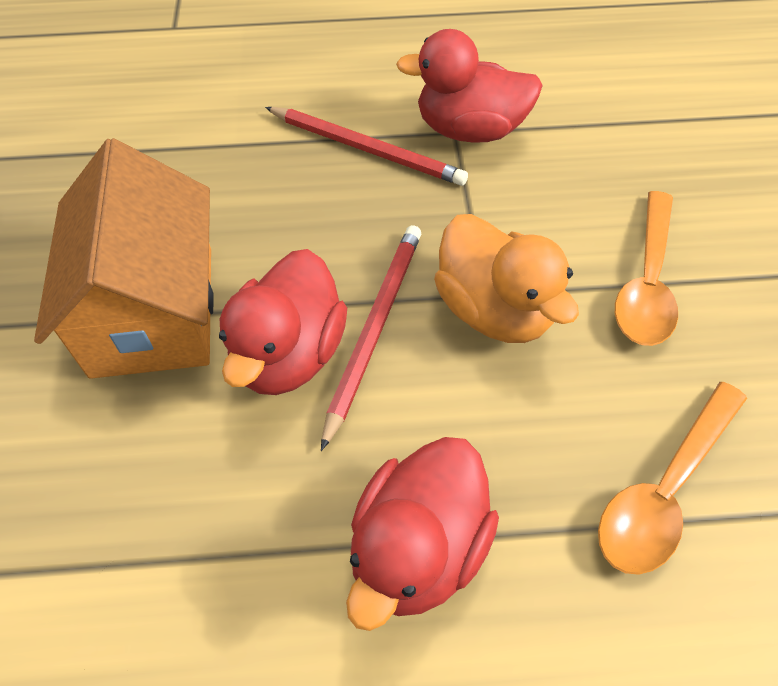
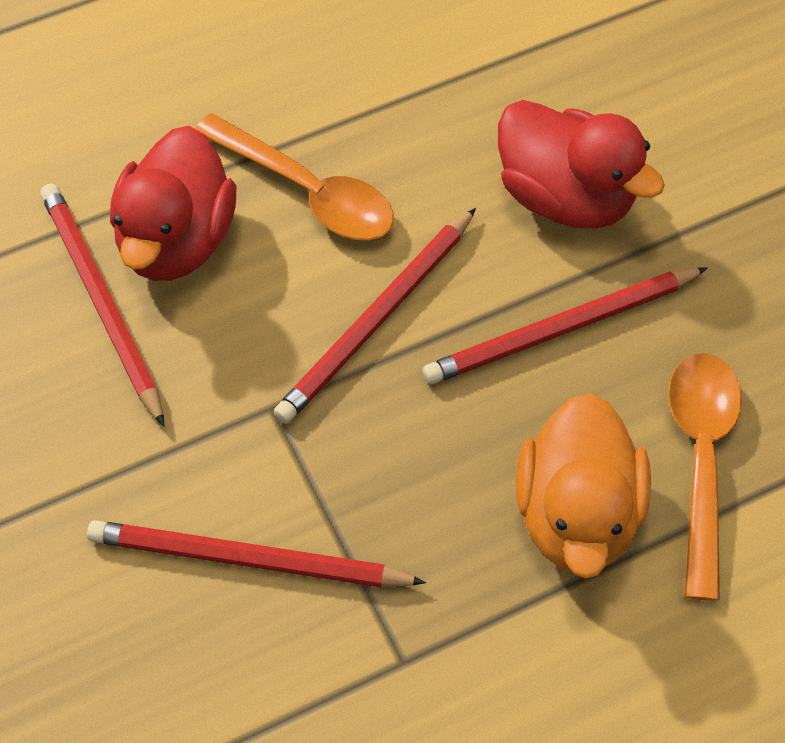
orange house: [34,138,214,379] = 1 -> none = 0
red duck: [219,249,347,395] [346,437,499,631] [396,29,543,143] = 3 -> [110,126,236,281] [498,100,665,229] = 2
red pencil: [265,107,468,186] [321,225,421,451] = 2 -> [40,184,165,427] [87,520,426,588] [273,208,476,424] [423,267,708,384] = 4

